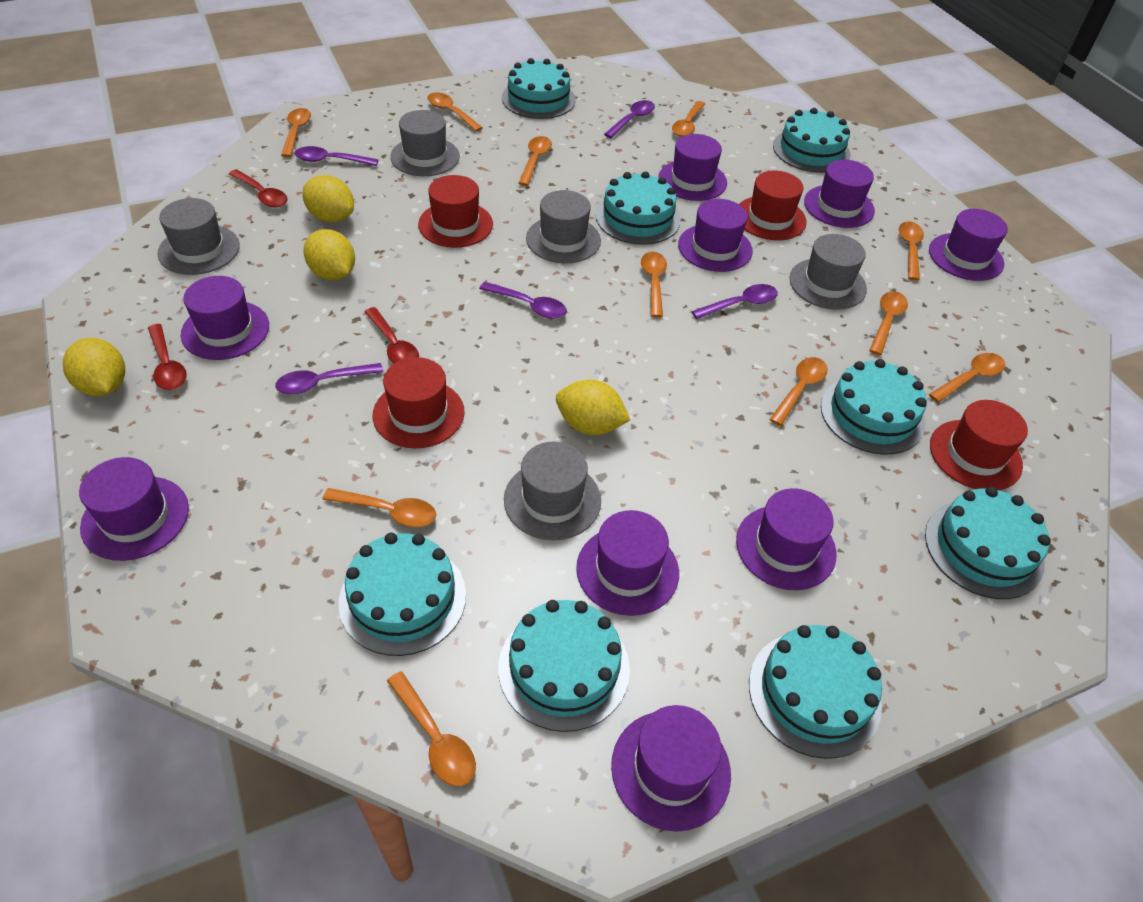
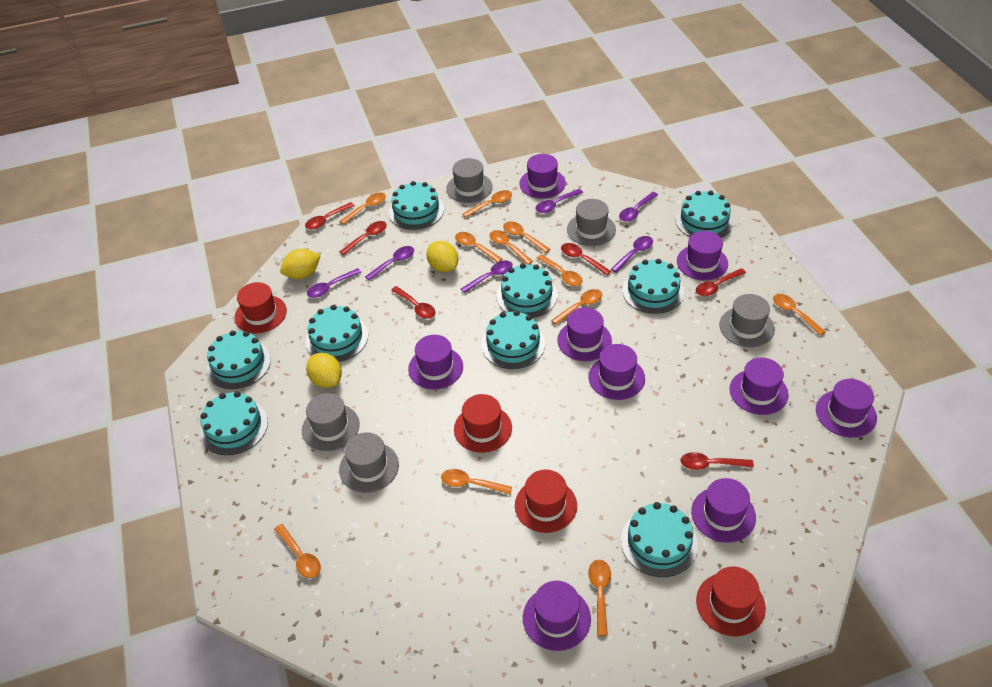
purple spoon: [275,363,383,394] [294,146,378,166] [479,282,567,319] [604,100,655,138] [691,284,778,319] = 5 -> [307,268,361,298] [365,246,414,281] [461,260,513,293] [535,189,583,213] [611,236,653,273] [619,192,658,221] = 6
red spoon: [148,324,187,390] [229,169,288,208] [364,307,419,363] = 3 -> [305,202,355,229] [340,221,387,255] [391,286,436,319] [561,243,611,275] [680,452,754,470] [696,268,746,296] = 6
turquoise cake: [339,533,466,656] [498,600,630,732] [502,58,576,119] [596,171,681,245] [749,625,882,759] [773,108,850,173] [821,359,927,455] [925,487,1051,599] = 8 -> [200,391,268,455] [206,330,271,389] [305,305,368,362] [389,181,444,230] [482,310,545,369] [497,263,557,318] [621,502,698,577] [622,259,684,314] [675,190,734,238] = 9
yellow lemon: [63,338,125,396] [303,175,354,222] [303,229,355,280] [556,380,630,435] = 4 -> [280,249,321,279] [306,353,342,388] [426,241,458,272] = 3

